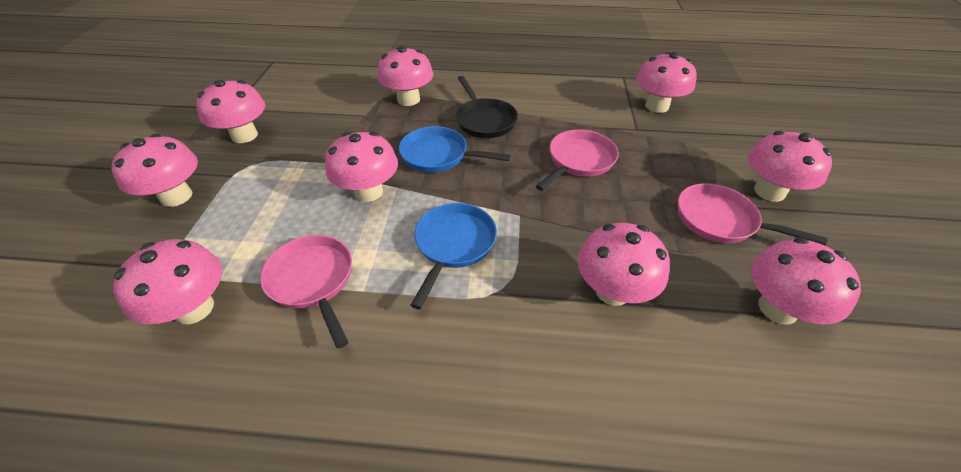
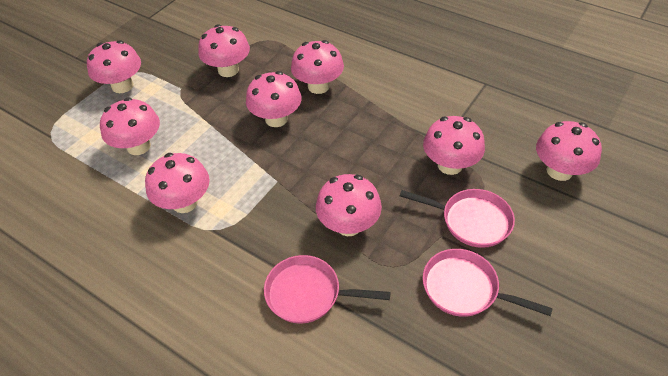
black pan: [456,76,518,138] = 1 -> none = 0
blue pan: [399,126,511,173] [410,203,497,309] = 2 -> none = 0

